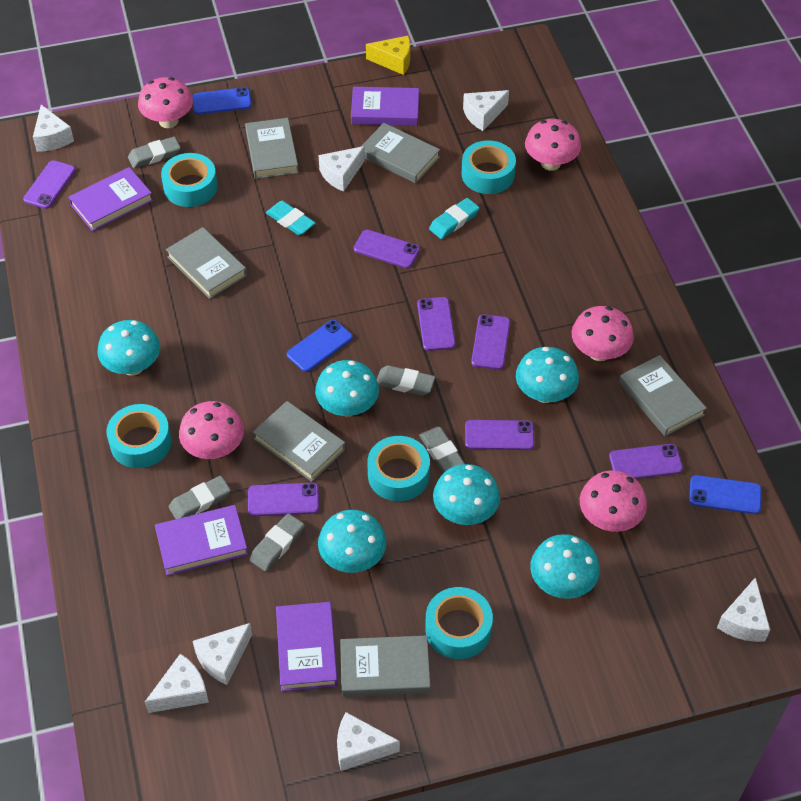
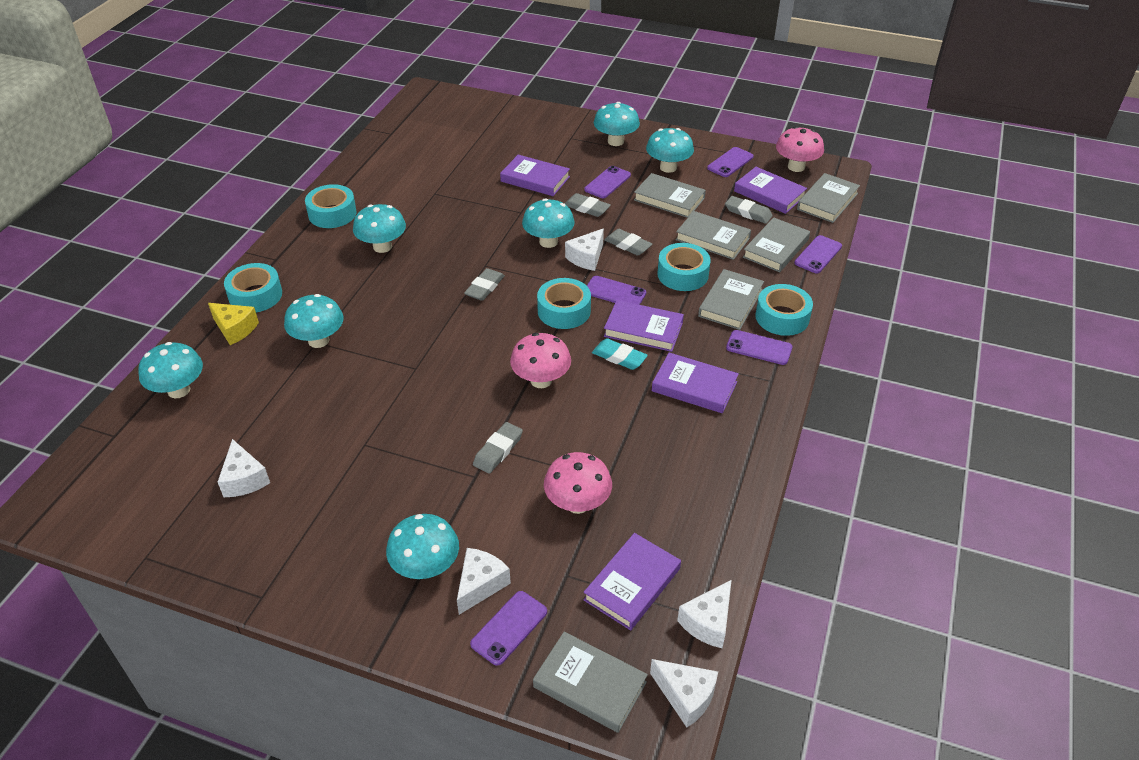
blue phone: [192,87,252,114] [287,320,353,372] [689,475,761,514] = 3 -> none = 0
pink mushroom: [138,77,193,128] [179,401,244,459] [525,119,581,171] [572,306,634,361] [580,470,647,532] = 5 -> [510,333,571,388] [544,452,612,514] [776,126,824,172] = 3
purple book: [69,167,153,231] [155,505,248,576] [276,602,338,691] [351,87,419,126] = 4 -> [500,155,570,196] [583,533,681,630] [604,300,684,352] [652,353,739,413] [734,167,807,214] = 5
purple phone: [23,160,76,209] [248,483,319,516] [354,230,420,268] [417,297,455,351] [465,420,534,450] [471,314,510,370] [609,444,683,479] = 7 -> [470,591,547,666] [584,166,631,198] [587,276,646,305] [707,147,754,177] [726,330,793,365] [794,235,842,273] = 6
turquoise eraser: [266,201,315,235] [429,198,480,239] = 2 -> [592,338,648,370] = 1
turquoise mushroom: [98,320,160,376] [315,360,379,417] [318,510,386,573] [433,464,500,525] [516,347,579,403] [530,534,600,599] = 6 -> [139,342,203,398] [284,294,344,348] [353,204,406,253] [386,514,459,579] [522,198,575,248] [594,102,640,146] [646,128,694,173] = 7
white cheese: [33,105,74,152] [145,654,209,713] [193,623,252,685] [319,146,365,192] [337,712,400,771] [463,90,509,131] [717,577,770,642] = 7 -> [218,439,270,497] [457,548,511,615] [565,229,604,271] [650,659,718,728] [677,580,732,648] = 5

